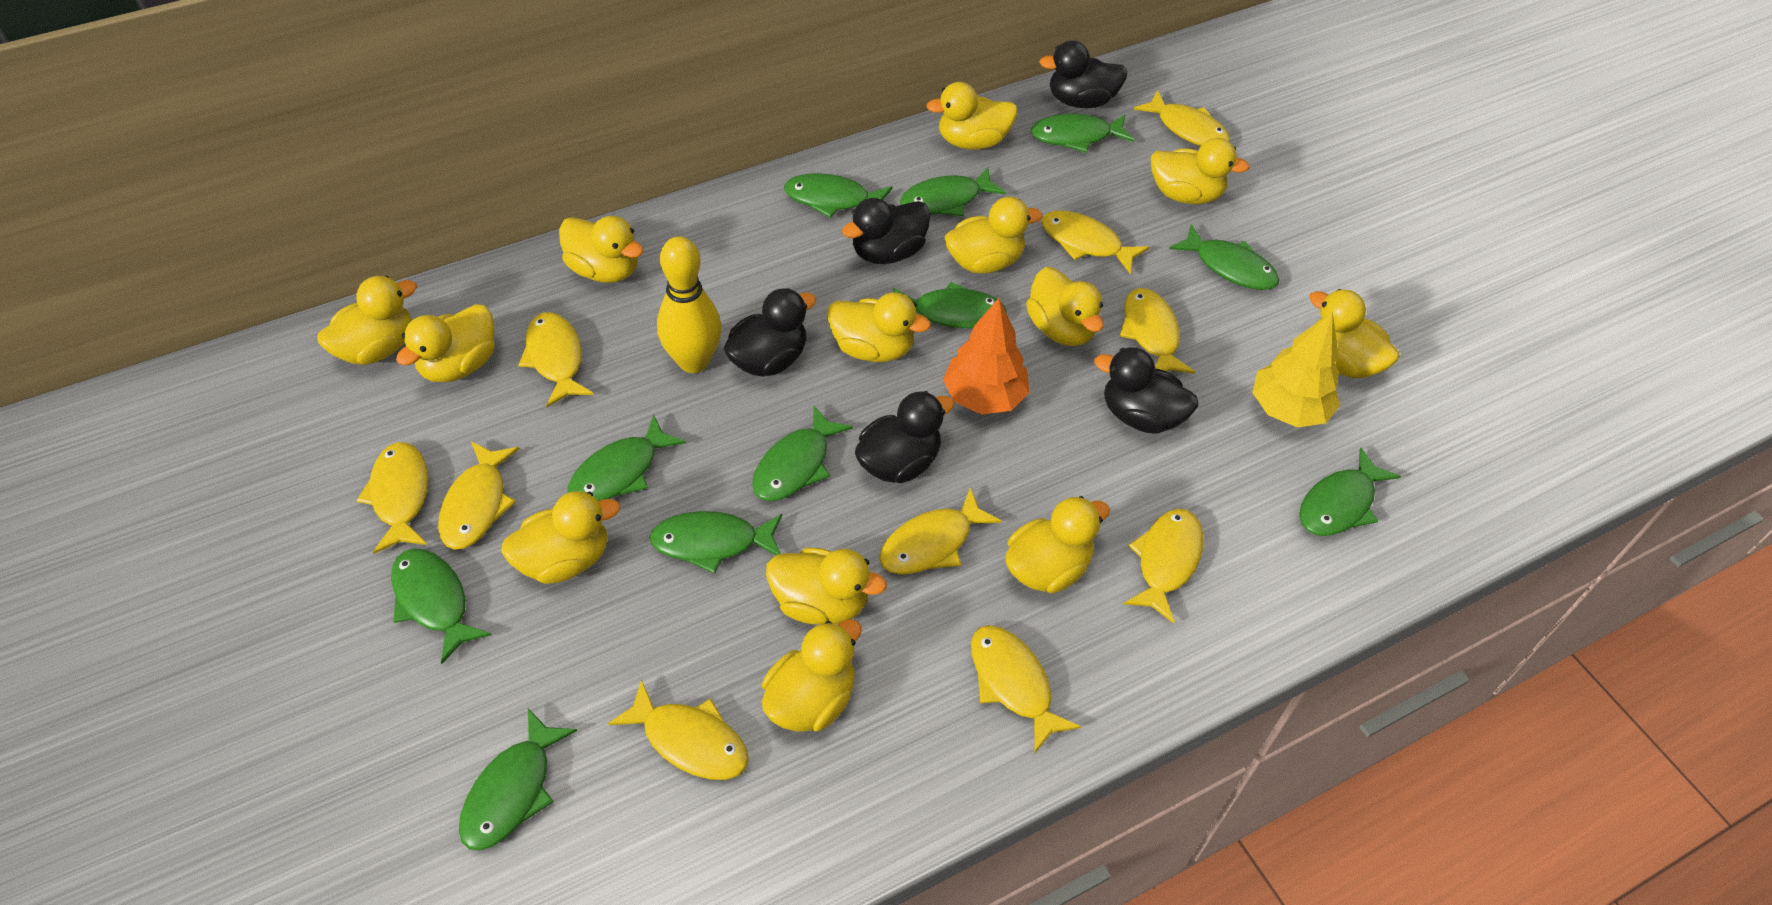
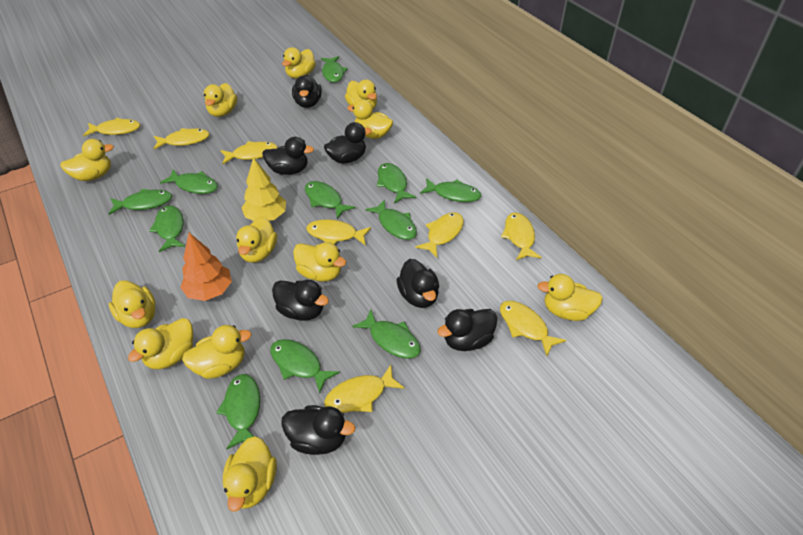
black duck: [724,288,816,377] [842,198,930,264] [855,391,954,483] [1039,40,1128,108] [1094,347,1198,434] = 5 -> [262,137,314,175] [272,280,329,321] [281,405,355,455] [292,75,322,108] [324,122,372,163] [397,259,439,308] [437,309,498,351] = 7
yellow bowling pin: [657,236,722,373] = 1 -> none = 0
yellow duck: [317,276,417,365] [396,304,495,382] [501,491,620,584] [559,216,644,283] [762,619,861,732] [766,548,887,625] [827,292,931,362] [926,82,1018,149] [945,197,1042,274] [1005,496,1110,594] [1026,267,1104,346] [1151,138,1250,204] [1309,289,1399,378] = 13 -> [60,139,114,181] [109,280,155,328] [128,318,193,369] [182,325,252,379] [204,83,237,117] [223,436,277,512] [236,217,277,263] [282,47,316,79] [293,242,346,282] [345,80,377,109] [347,99,393,139] [537,274,603,321] = 12
yellow fish: [356,442,428,554] [438,441,519,550] [518,312,594,407] [608,679,749,780] [879,487,1002,575] [971,625,1081,753] [1041,210,1149,275] [1120,288,1195,374] [1124,509,1203,623] [1134,90,1230,146] = 10 -> [83,118,141,136] [154,128,210,150] [220,141,278,164] [306,219,371,246] [324,365,404,413] [415,212,464,257] [500,301,566,356] [501,212,542,260] = 8

